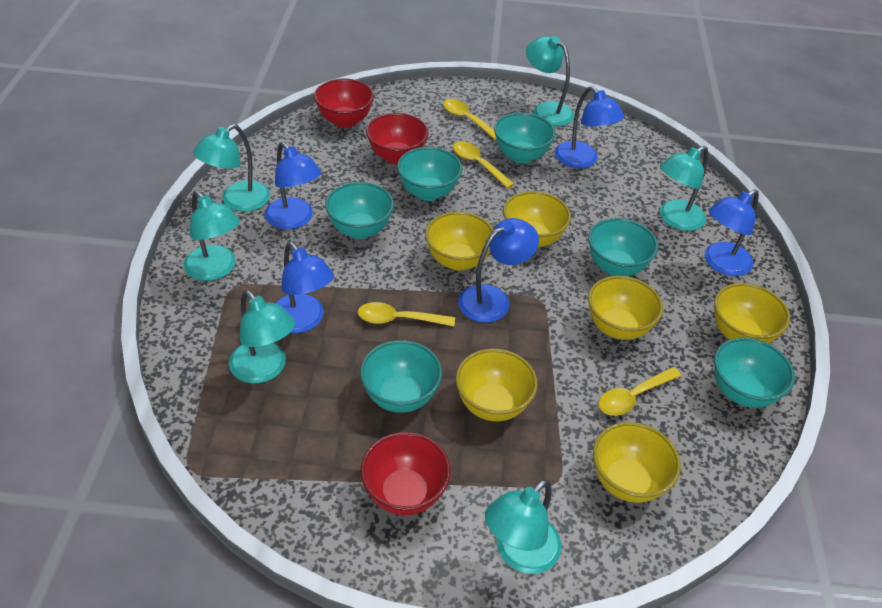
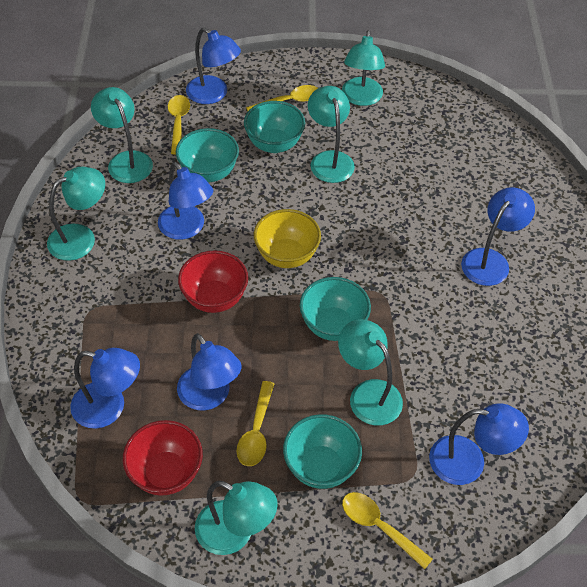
blue lamp: [265,142,321,229] [275,242,334,333] [458,218,539,323] [555,86,624,168] [705,189,759,276] = 5 -> [70,348,140,429] [158,162,213,240] [177,333,242,411] [186,28,241,104] [429,403,529,485] [461,187,535,286] = 6
red bowl: [314,78,374,128] [361,432,451,515] [366,113,429,165] = 3 -> [123,420,203,496] [178,250,248,313] = 2
turquoise bowl: [325,182,394,239] [360,340,442,413] [397,147,462,201] [494,112,555,164] [588,218,658,276] [714,338,795,408] = 6 -> [176,128,239,182] [244,101,305,153] [283,414,362,489] [300,277,371,341] = 4
yellow bowl: [425,211,494,270] [456,349,538,421] [503,191,571,247] [588,276,663,340] [593,422,681,503] [714,283,790,343] = 6 -> [254,209,321,268] = 1

